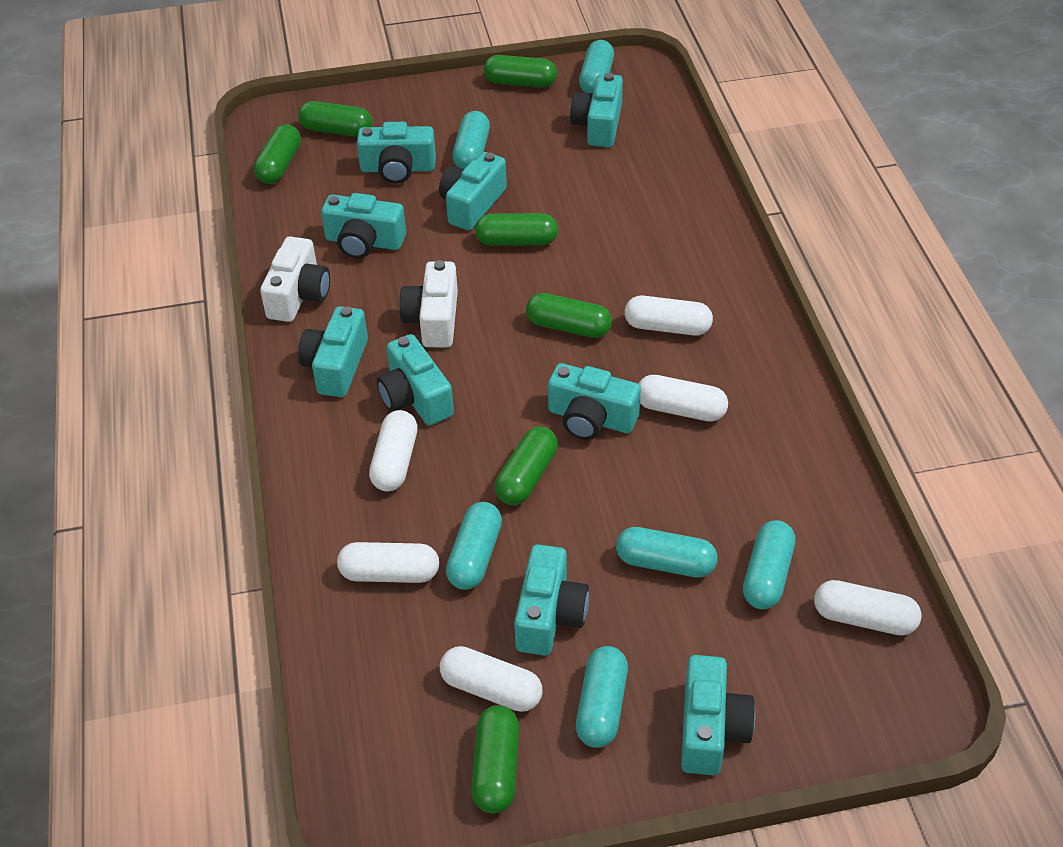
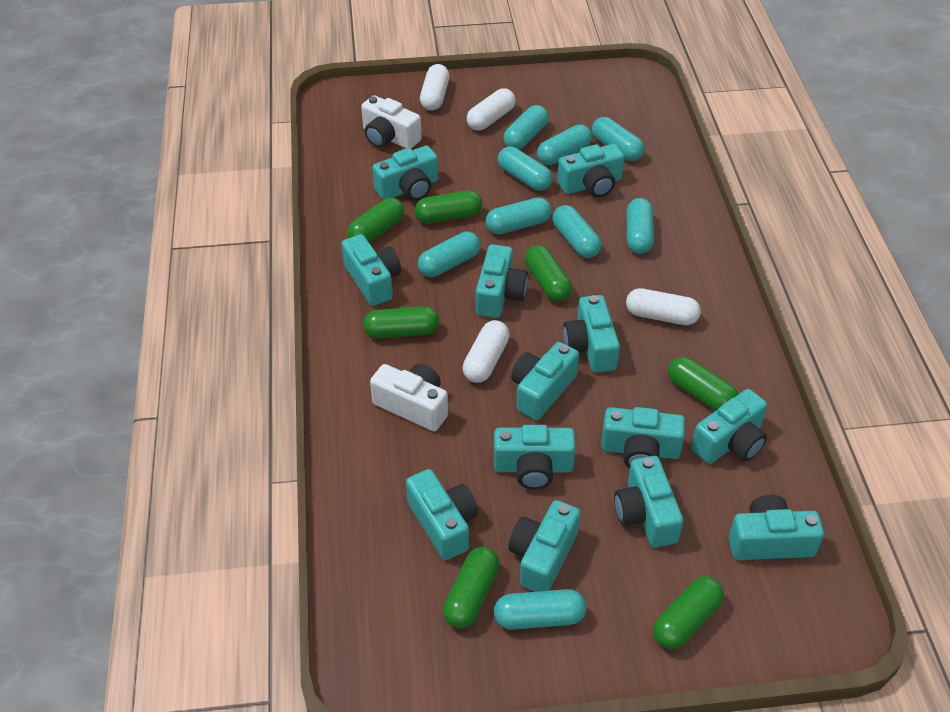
turquoise camera: [298,306,368,397] [321,193,406,259] [357,122,436,184] [377,334,454,425] [439,152,507,230] [514,544,589,656] [548,363,641,440] [570,73,623,147] [681,655,755,775] = 9 -> [342,234,401,306] [372,146,438,201] [406,469,478,560] [476,244,528,318] [494,425,576,489] [508,500,581,592] [511,342,579,420] [557,144,624,197] [563,295,620,373] [601,407,685,468] [614,456,683,547] [691,389,767,464] [729,495,824,560] = 13
turquoise capsule: [446,502,502,590] [453,111,490,169] [576,646,628,748] [579,40,614,93] [616,527,718,578] [743,520,795,609] = 6 -> [418,231,481,277] [486,197,552,234] [494,589,586,630] [498,147,552,191] [503,105,549,150] [537,125,592,165] [552,205,602,258] [592,117,644,161] [627,198,654,254] = 9
white capsule: [337,542,439,583] [369,410,418,491] [440,646,543,712] [625,296,713,336] [638,375,728,421] [814,580,922,635] = 6 -> [420,64,450,110] [463,320,510,383] [467,88,516,131] [626,288,701,325] = 4

